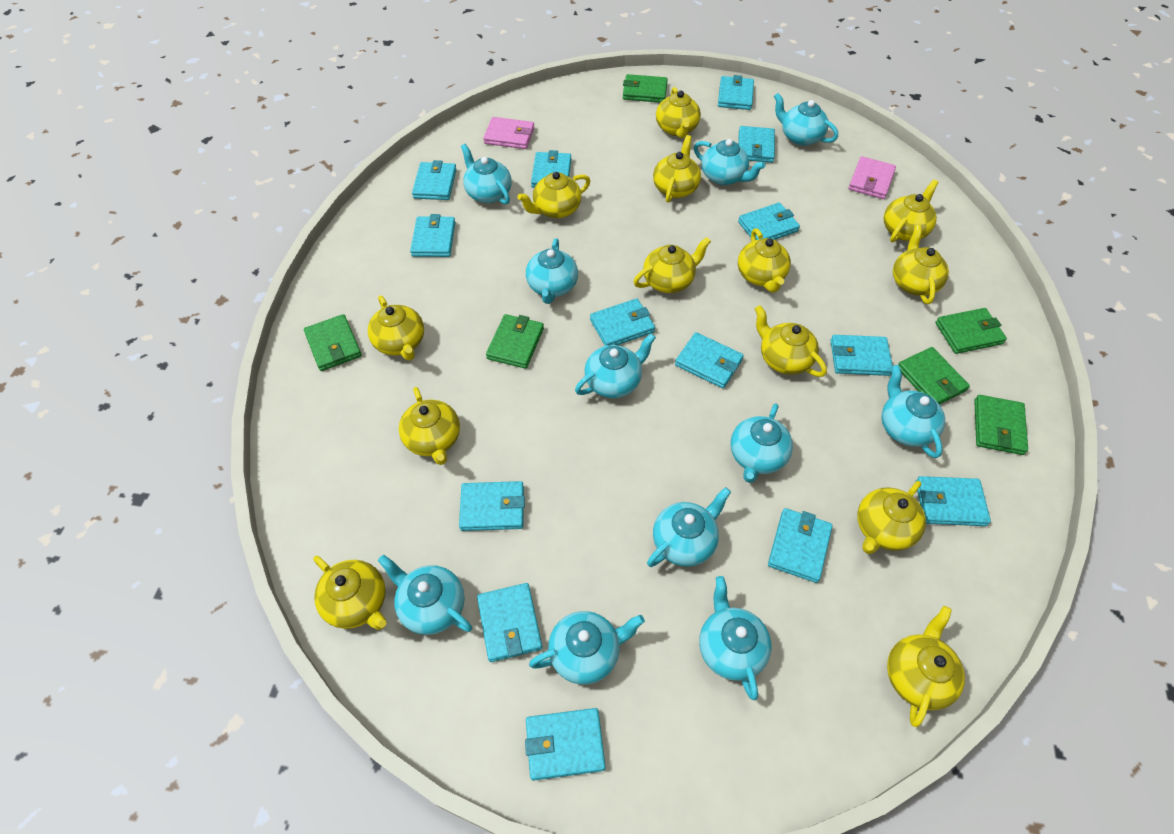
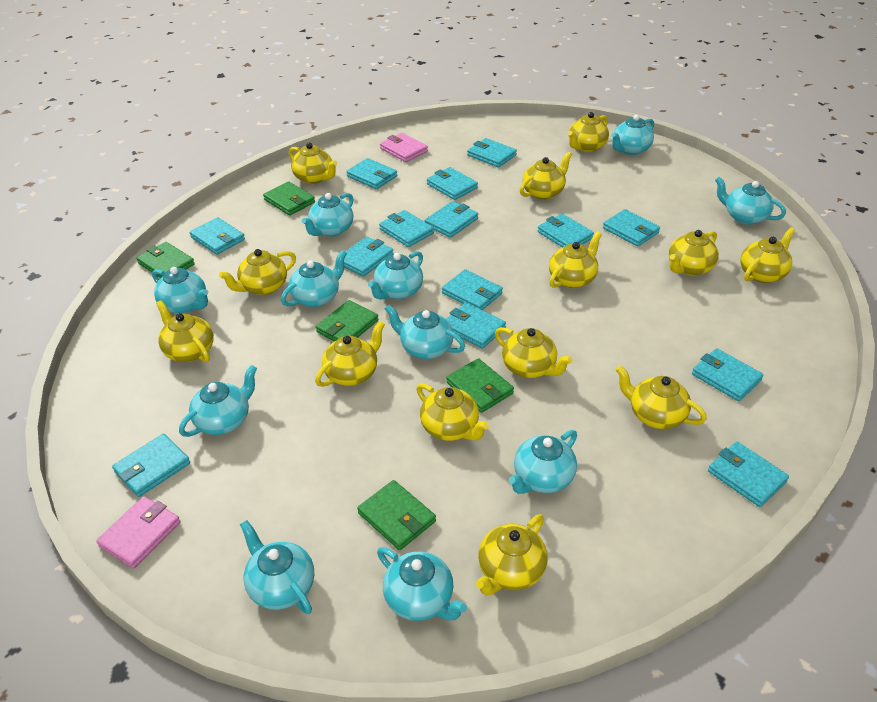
green wallet: [304,314,362,371] [486,314,544,369] [623,74,668,103] [899,347,970,405] [935,308,1007,354] [974,395,1028,455] = 6 -> [137,242,195,278] [263,182,315,216] [316,300,379,342] [357,480,436,550] [446,358,514,413] = 5

